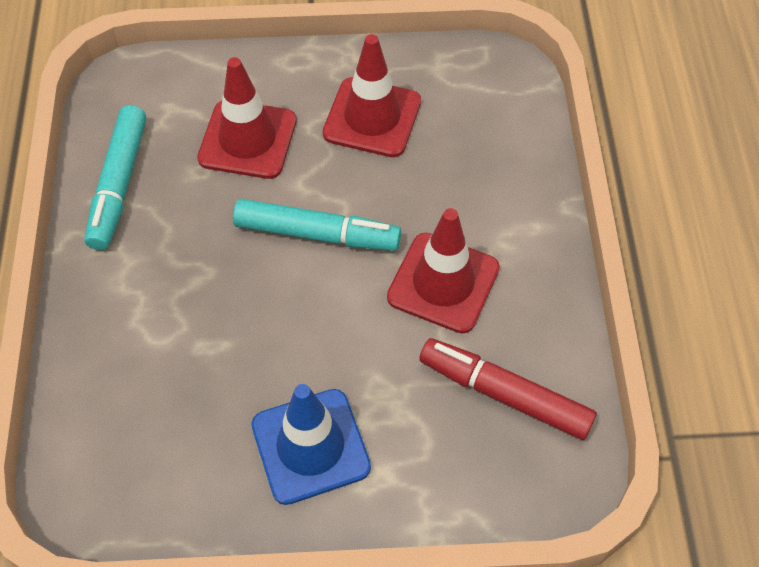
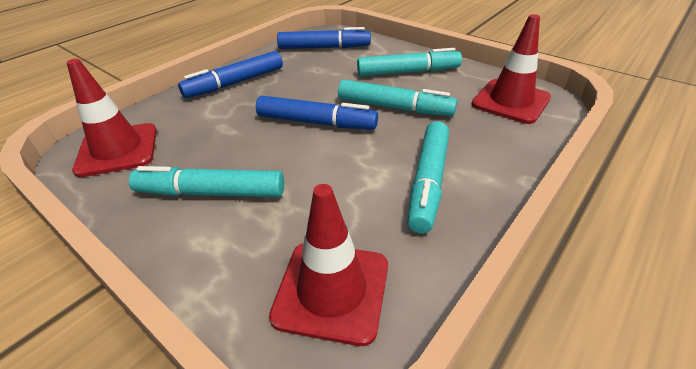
blue marker: none = 0 -> [178,51,283,98] [256,95,378,130] [277,27,371,49] = 3
blue traffic cone: [251,384,371,505] = 1 -> none = 0
red marker: [419,338,597,440] = 1 -> none = 0
turquoise marker: [84,105,146,250] [233,199,401,251] = 2 -> [129,166,284,197] [338,80,457,116] [357,48,462,76] [408,121,449,234] = 4

